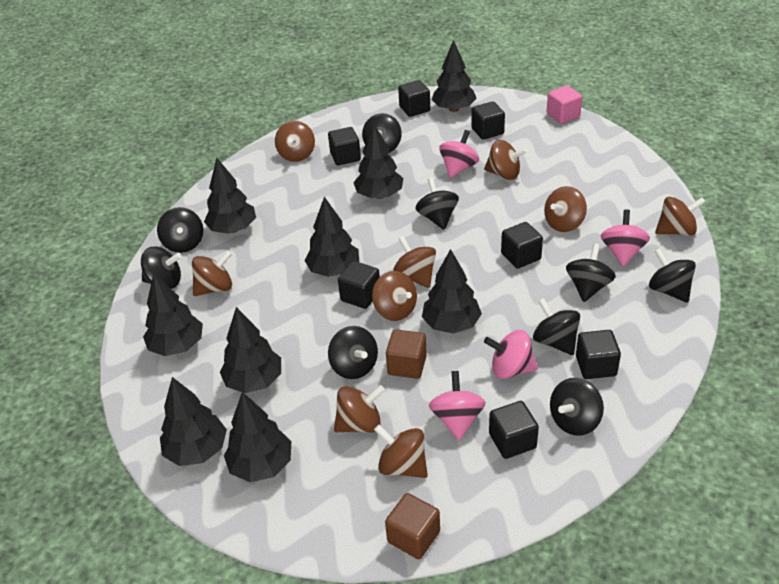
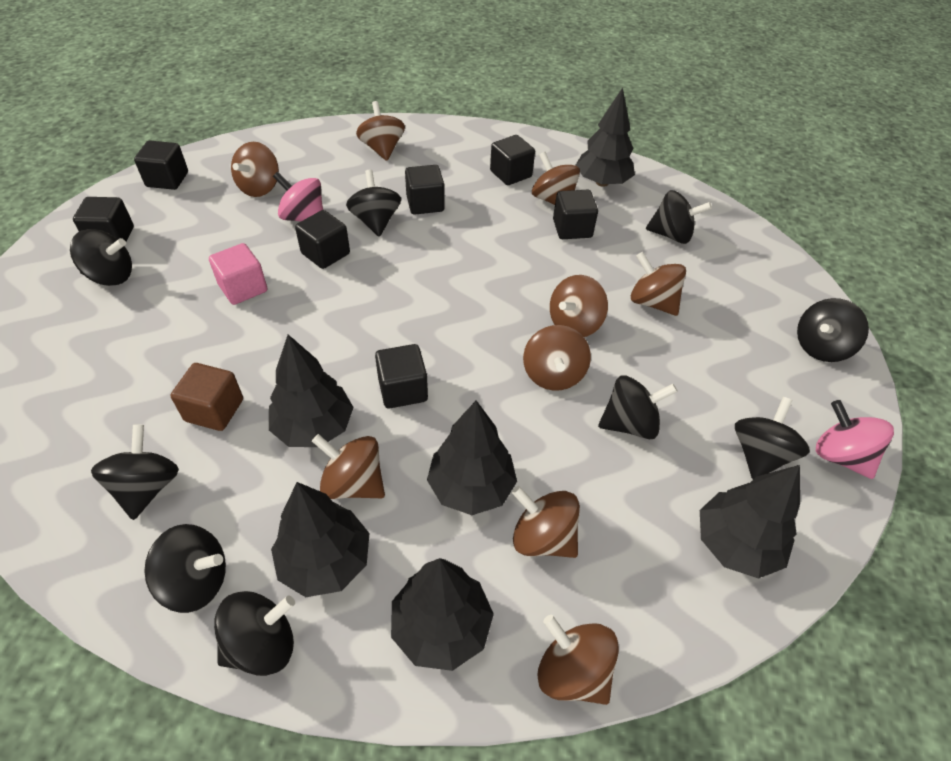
black tree: [143,273,203,356] [160,377,227,466] [204,158,256,234] [220,307,281,393] [224,392,291,482] [304,197,359,277] [353,124,403,199] [422,249,482,334] [432,40,477,112] = 9 -> [269,335,354,447] [271,482,369,597] [391,558,494,671] [427,400,517,515] [576,88,635,187] [700,465,800,579] = 6
brown cube: [385,493,440,559] [386,329,427,379] = 2 -> [170,363,243,431] = 1
pink spinning top: [429,371,486,441] [439,130,479,178] [484,330,538,379] [601,209,650,267] = 4 -> [273,172,323,221] [816,400,894,479] = 2

